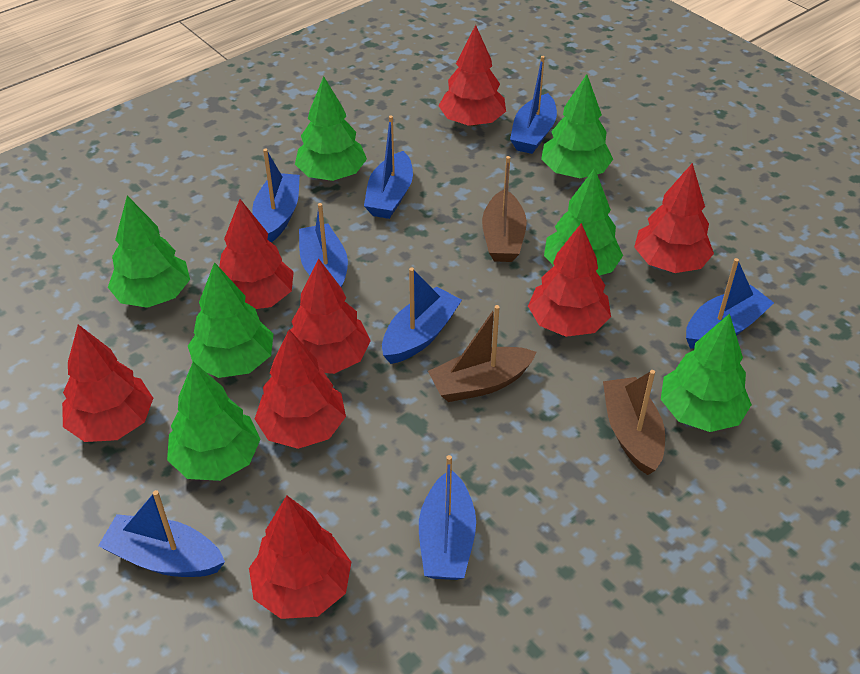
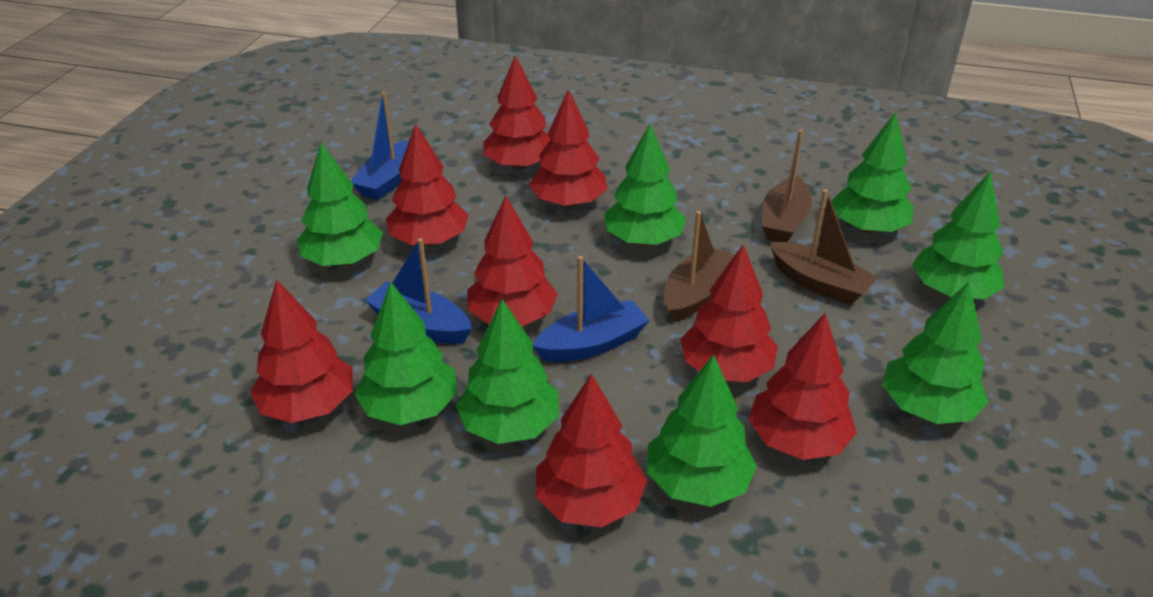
blue boat: [98,490,225,577] [252,148,300,242] [299,203,348,287] [364,116,413,219] [382,267,462,364] [419,455,476,580] [510,56,557,154] [686,258,774,349] = 8 -> [351,92,409,200] [365,238,472,344] [533,256,650,362] = 3
green tree: [108,196,190,308] [167,362,261,481] [188,262,274,378] [295,76,367,181] [541,74,613,178] [544,168,623,276] [661,313,752,432] = 7 -> [297,142,383,266] [355,282,457,425] [456,299,559,444] [604,124,686,246] [647,354,757,507] [831,112,914,233] [882,282,989,424] [912,171,1004,299] = 8

